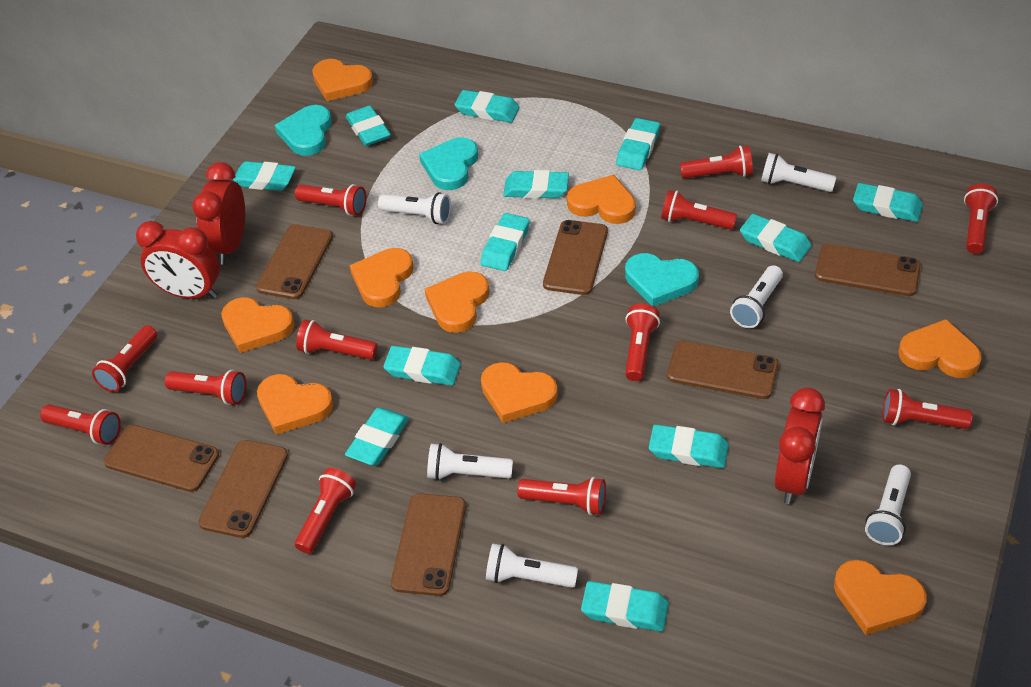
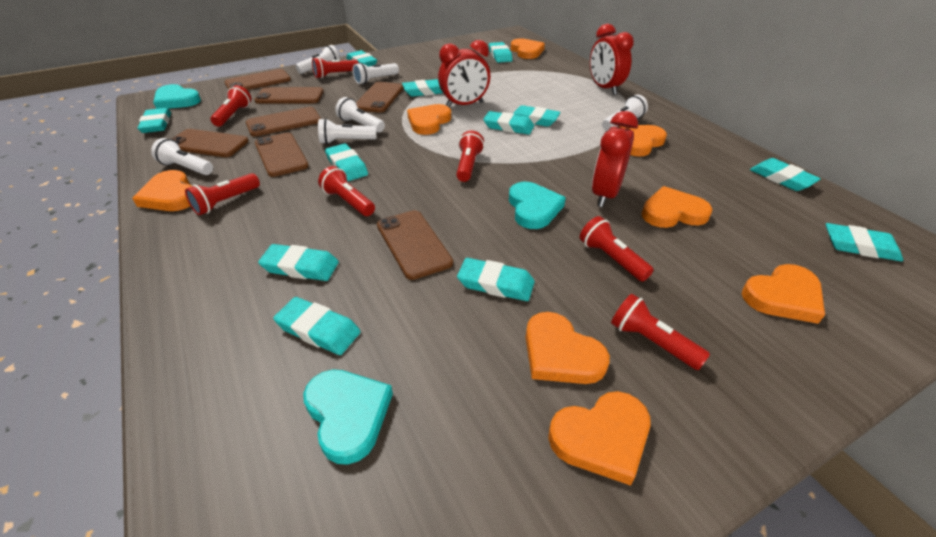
orange heart: [221,297,294,353] [257,374,333,435] [312,59,373,101] [349,248,414,307] [425,271,489,333] [481,362,558,423] [567,175,636,224] [834,560,927,635] [899,319,982,378] = 9 -> [132,170,192,211] [407,104,451,135] [511,38,545,59] [526,312,610,384] [548,391,651,486] [618,125,667,157] [642,186,712,228] [742,264,825,324] = 8
red flashlight: [40,404,121,445] [92,325,158,392] [165,370,247,405] [295,184,366,216] [295,468,356,554] [296,320,378,360] [517,477,606,515] [625,304,660,381] [661,190,737,230] [680,146,753,179] [882,389,972,429] [964,184,998,254] = 12 -> [185,173,260,215] [211,85,251,127] [312,57,359,78] [318,166,375,216] [456,131,484,182] [580,216,654,282] [611,294,710,370] = 7

